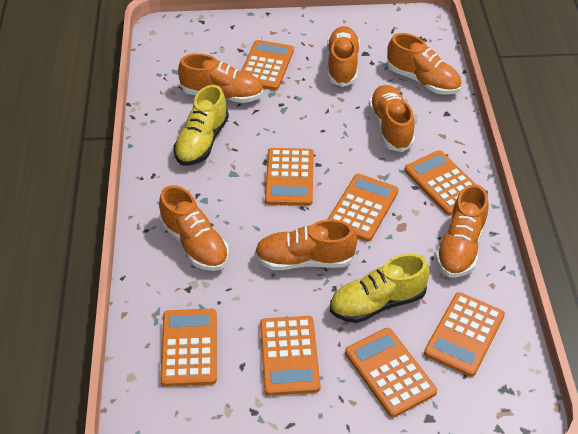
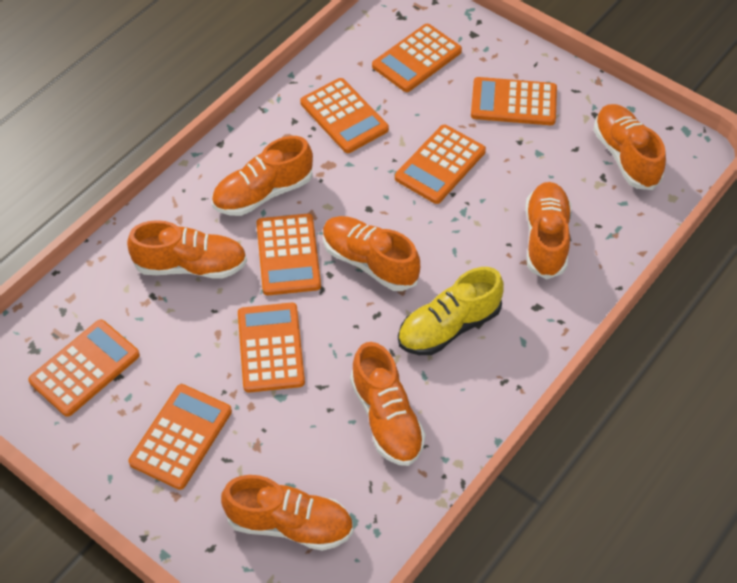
yellow shoe: [174,85,229,165] [330,253,430,323] = 2 -> [398,267,504,355] = 1

